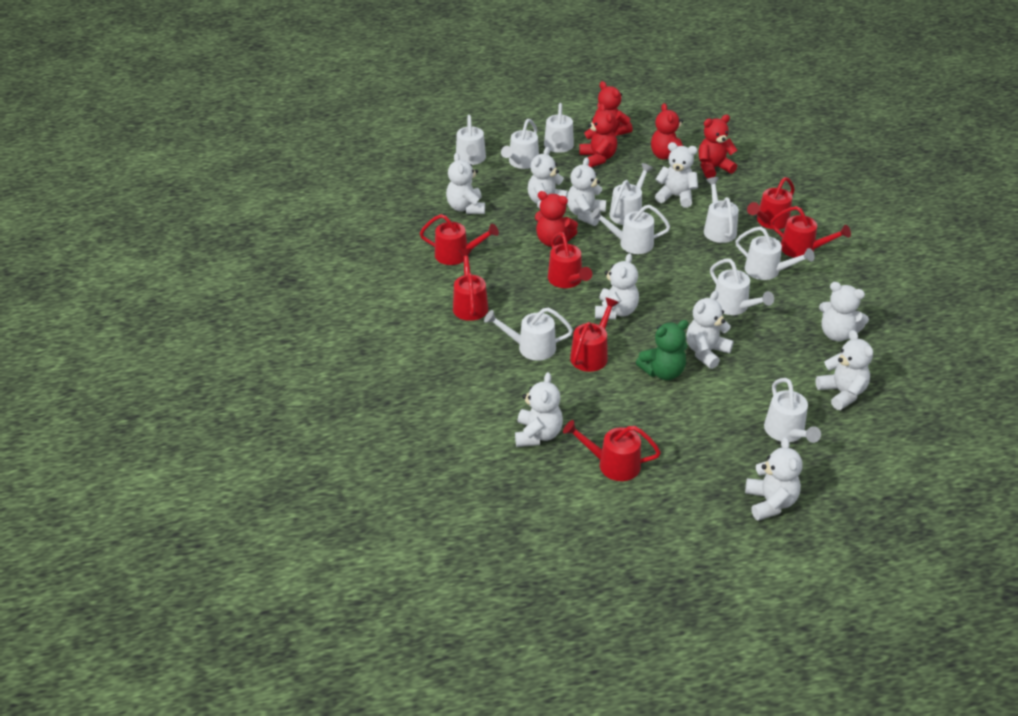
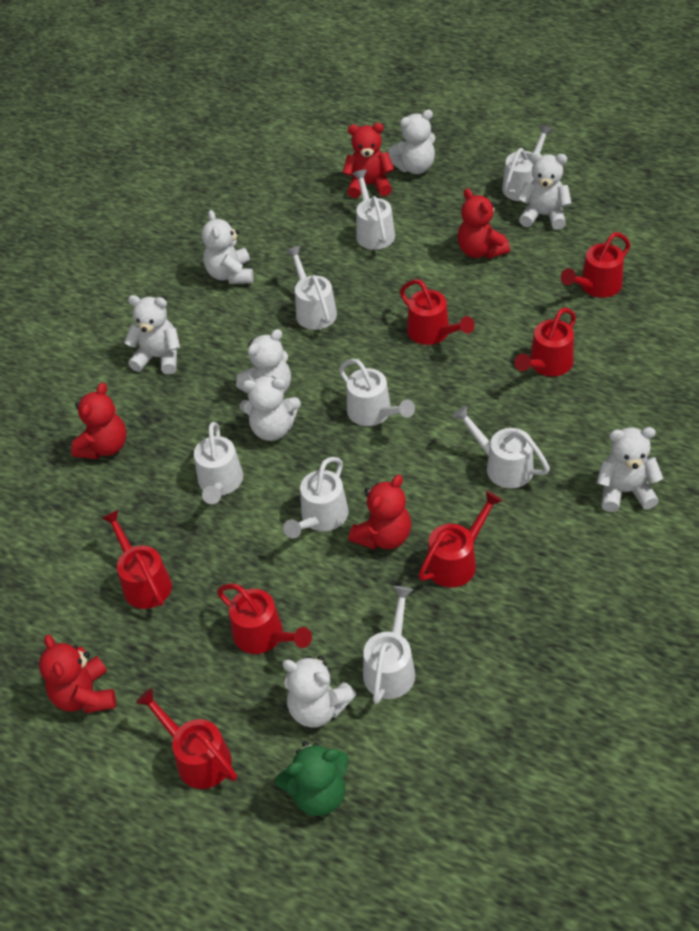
white teddy bear: [446,153,485,214] [515,372,563,447] [528,147,568,209] [567,157,606,226] [595,253,639,319] [655,142,698,208] [686,291,734,369] [745,437,803,521] [816,330,873,410] [819,282,869,341] = 10 -> [124,295,180,375] [202,210,253,284] [236,329,291,393] [240,376,301,441] [282,655,356,728] [388,110,435,174] [518,152,572,230] [597,427,663,512] = 8
white watering can: [456,115,486,165] [484,308,573,361] [501,119,539,169] [544,103,574,153] [591,205,670,254] [609,163,653,225] [704,177,739,243] [710,259,774,315] [735,227,815,280] [764,378,821,443] = 10 -> [194,422,243,504] [283,457,348,539] [285,246,337,330] [339,359,415,426] [352,169,395,250] [363,586,415,704] [453,405,550,488] [502,124,553,201] = 8

